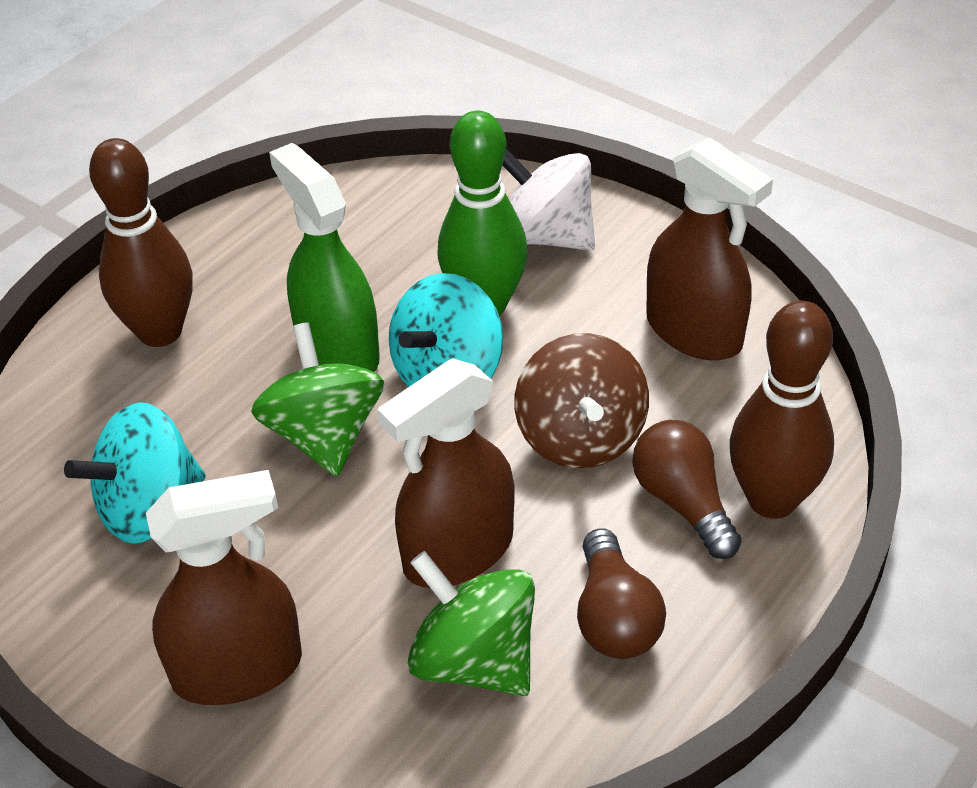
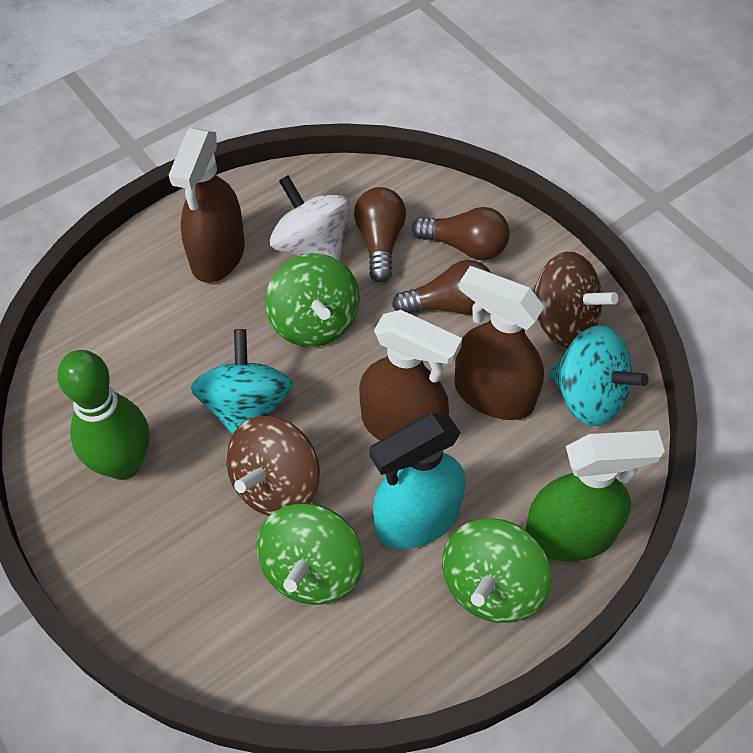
brown bowling pin: [89,138,193,347] [729,301,834,519] = 2 -> none = 0
brown light bulb: [577,528,666,659] [632,420,742,559] = 2 -> [354,187,406,282] [392,260,491,315] [412,207,510,260] = 3
brown spinning top: [514,333,649,468] = 1 -> [226,416,320,516] [532,251,618,348] = 2
green spinning top: [251,322,384,476] [408,551,535,696] = 2 -> [256,503,364,605] [265,253,360,347] [442,518,551,623] = 3
turquoise spray bottle: none = 0 -> [370,413,466,549] = 1

